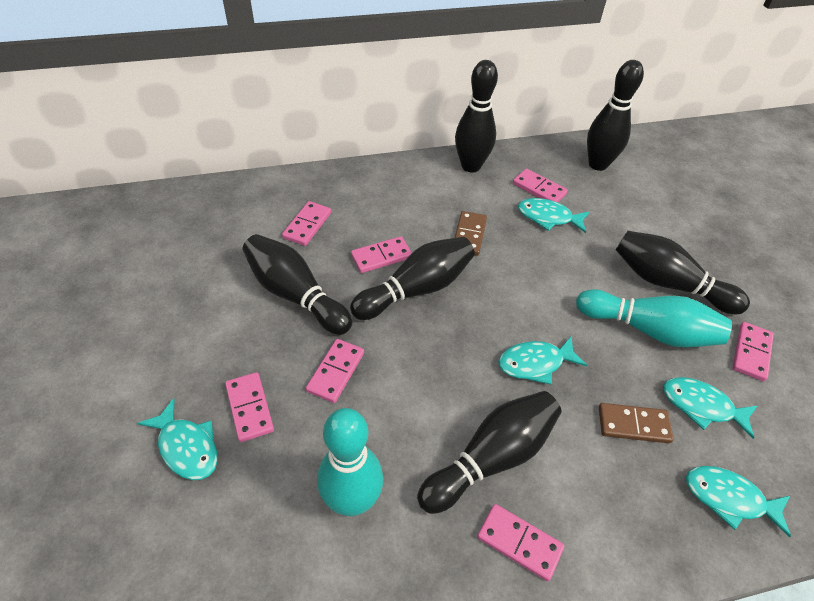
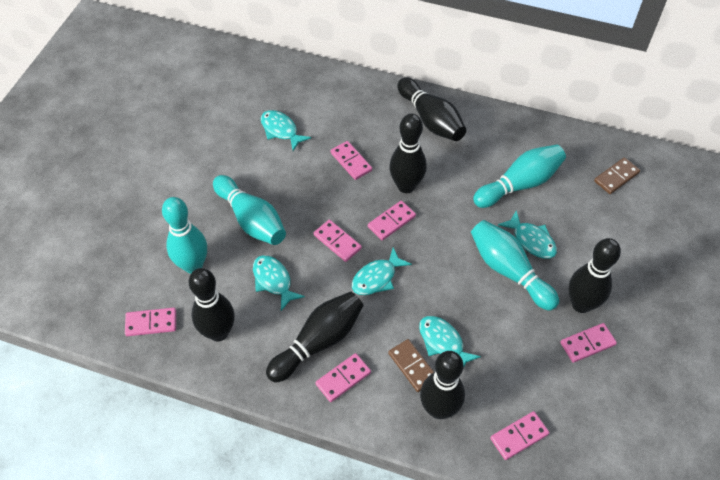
turquoise bowling pin: [317,408,383,516] [576,289,732,347] = 2 -> [162,197,207,274] [213,175,286,245] [471,220,559,311] [473,145,566,208] = 4

